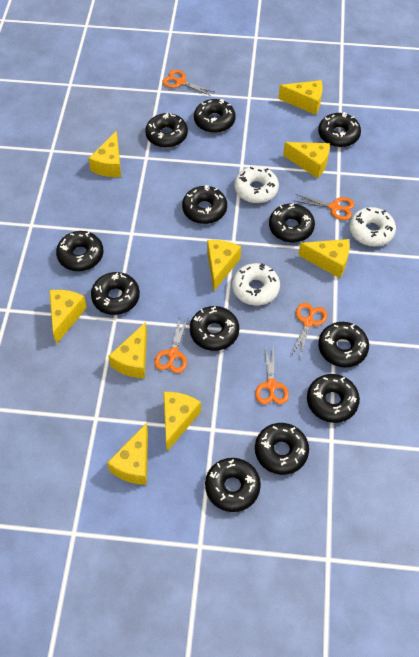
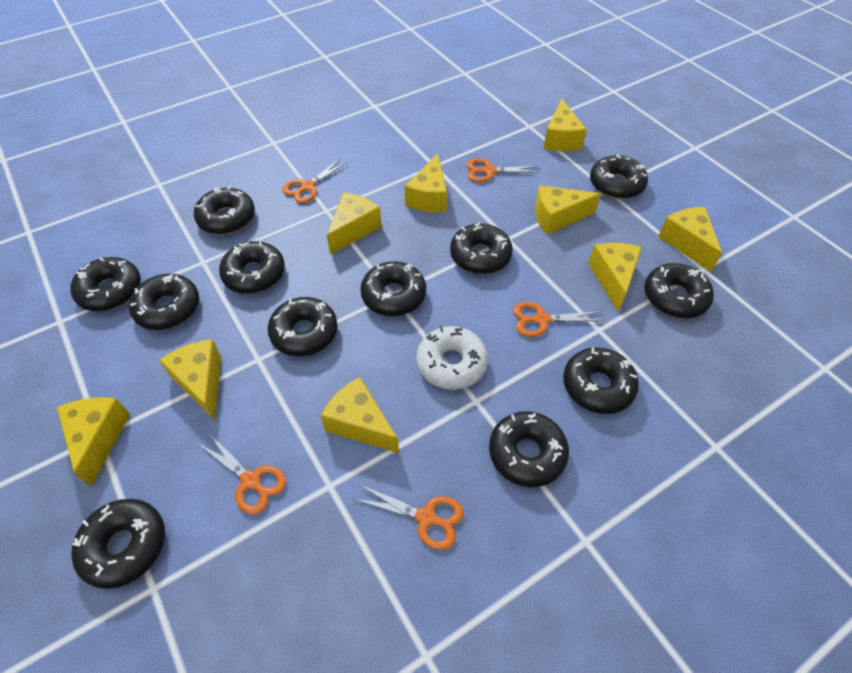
white donut: [232,263,280,306] [234,166,279,203] [349,207,396,247] = 3 -> [416,326,488,390] = 1

